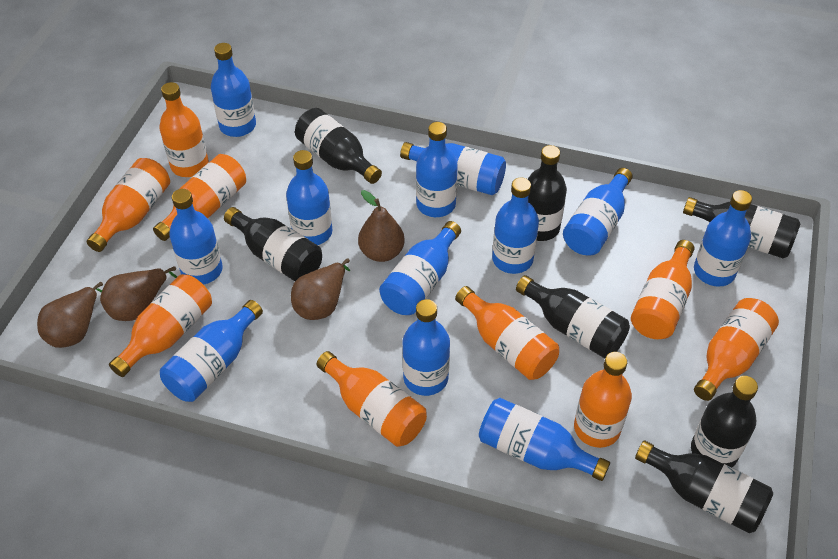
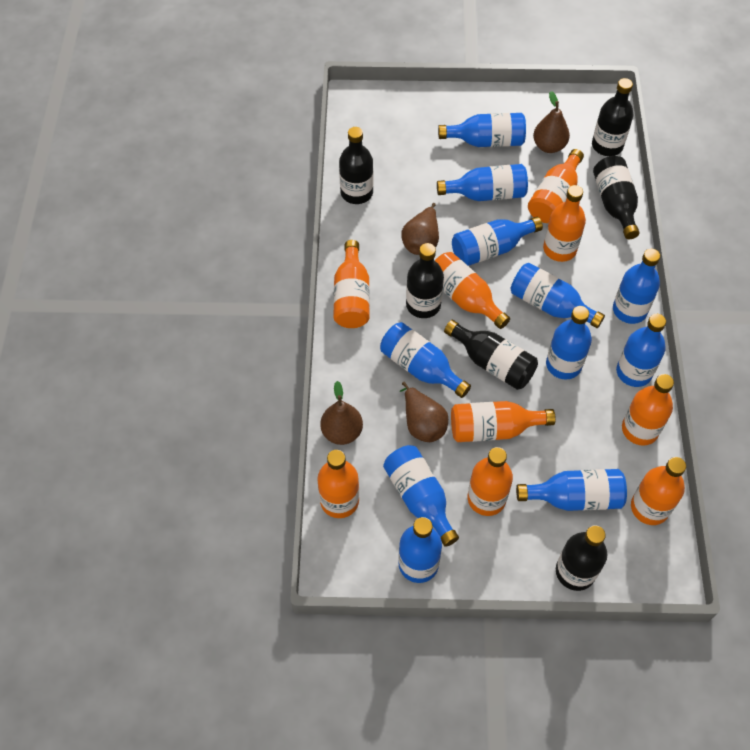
black bottle: [224,207,322,281] [295,108,382,184] [516,275,630,358] [528,145,567,241] [635,440,773,533] [683,197,801,258] [691,376,758,467] = 7 -> [339,127,373,204] [406,243,444,318] [444,320,538,390] [556,525,607,591] [592,78,633,156] [593,156,639,239] = 6
blue bottle: [160,300,263,402] [169,189,223,285] [211,43,256,137] [286,150,332,245] [379,221,461,315] [400,142,506,195] [402,299,450,396] [416,122,458,217] [479,398,610,481] [492,177,539,274] [563,168,633,256] [694,190,752,287] = 12 -> [380,322,471,398] [383,445,459,547] [398,517,442,583] [437,164,528,201] [438,113,526,147] [452,217,543,266] [511,263,605,328] [516,469,627,511] [546,306,592,380] [613,249,660,324] [616,314,666,387] = 11

